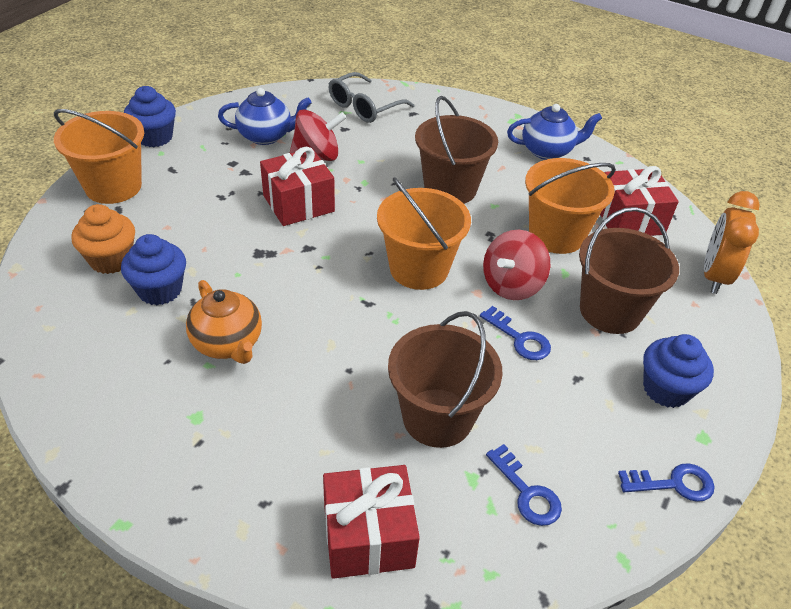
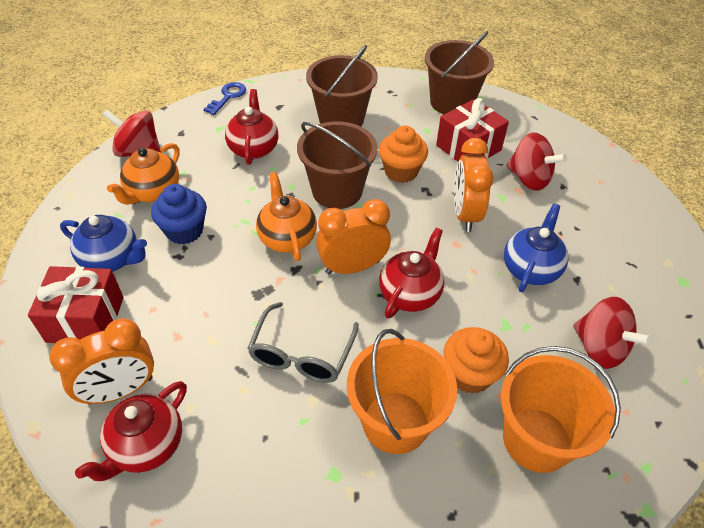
blue cupcake: [121,234,186,305] [124,86,176,147] [643,334,714,408] = 3 -> [151,184,207,244] = 1
blue key: [480,306,551,360] [486,444,562,526] [618,463,715,502] = 3 -> [203,82,246,115] = 1
orange bucket: [54,109,144,204] [377,177,471,290] [525,158,616,254] = 3 -> [347,329,457,454] [501,346,621,473] = 2
orange clock: [704,191,760,294] = 1 -> [49,318,154,405] [316,199,391,274] [454,138,494,232] = 3
orange cupcake: [71,204,135,274] = 1 -> [379,126,428,183] [444,327,509,394] = 2
orange teapot: [186,280,262,364] = 1 -> [107,143,180,205] [256,172,317,261] = 2
red gift: [260,147,335,226] [323,465,420,579] [600,166,679,236] = 3 -> [28,266,123,343] [436,98,509,161] = 2
red spinning top: [290,109,346,161] [483,230,550,300] = 2 -> [103,109,162,157] [506,133,567,191] [573,297,652,369] = 3
red teapot: none = 0 -> [75,381,187,481] [225,89,279,165] [379,228,445,318] = 3

